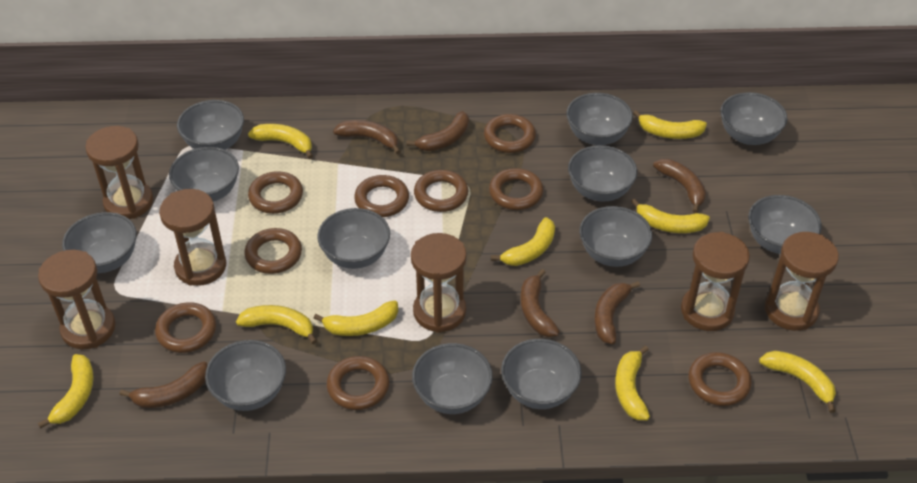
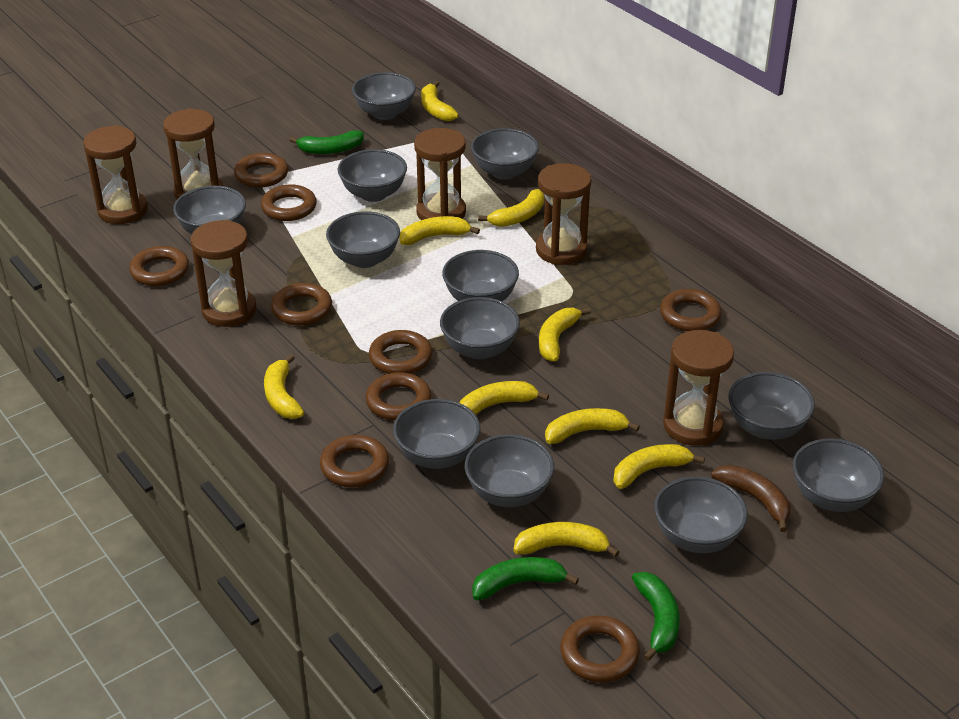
brown banana: [119,361,207,408] [333,120,401,154] [407,111,469,151] [520,269,560,337] [594,281,640,344] [653,159,706,213] = 6 -> [711,465,791,532] = 1
green banana: none = 0 -> [289,130,364,154] [472,557,579,601] [632,572,680,661] = 3

